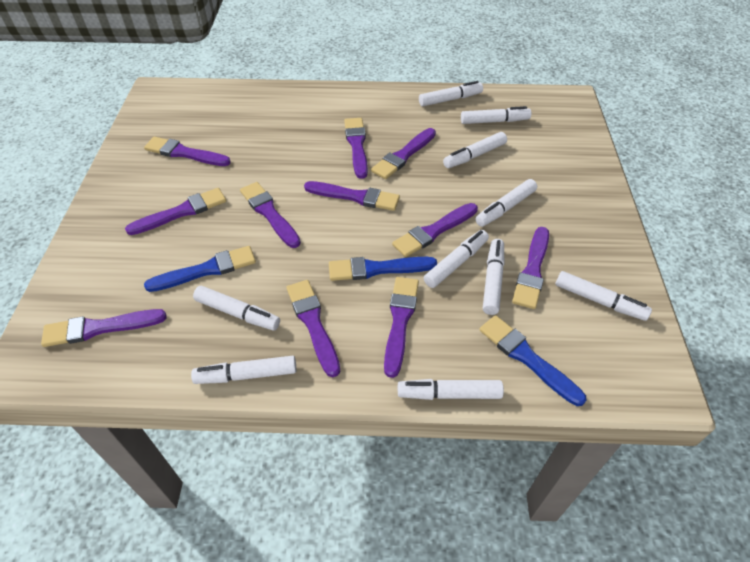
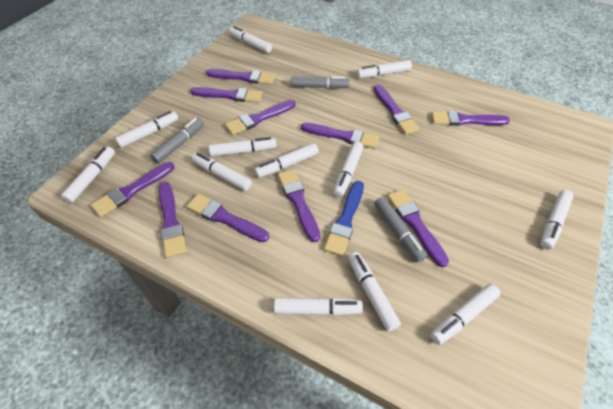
blue brush: [144,246,256,292] [329,257,437,281] [479,315,586,406] = 3 -> [324,181,364,256] = 1
grey marker: none = 0 -> [150,118,204,164] [291,76,349,89] [374,197,427,262] = 3
white marker: [191,356,296,384] [193,286,280,330] [398,379,504,400] [419,81,483,106] [424,230,489,288] [443,132,507,168] [461,106,531,124] [476,179,537,227] [483,239,505,315] [555,271,652,321] = 10 -> [61,146,115,203] [115,111,179,148] [192,153,252,191] [209,137,277,157] [229,26,272,53] [254,143,319,178] [274,298,363,316] [333,141,364,197] [348,252,401,331] [357,60,412,78] [430,284,501,345] [540,190,574,250] = 12

